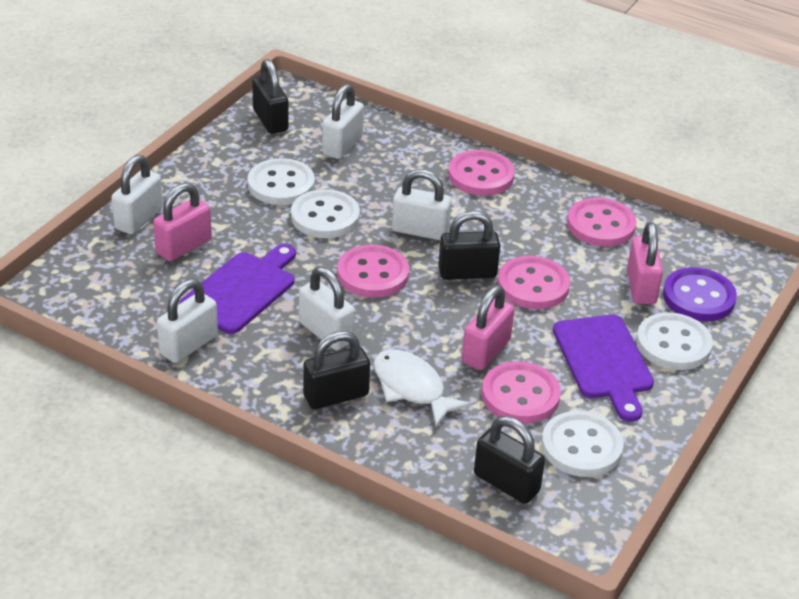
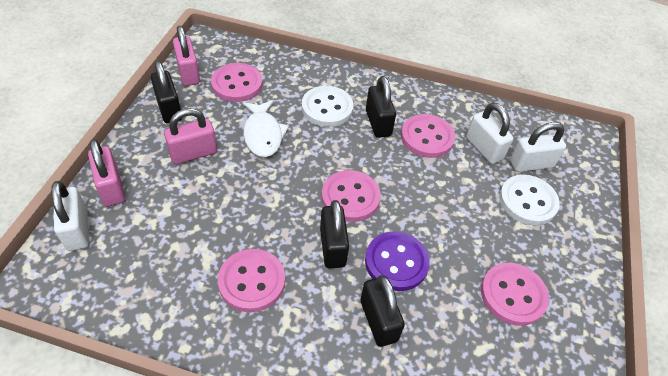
purple cutting board: [179,244,296,334] [553,315,654,422] = 2 -> none = 0
white button: [248,158,315,205] [291,189,360,238] [541,411,624,477] [636,312,713,370] = 4 -> [302,86,354,127] [499,175,560,226] = 2
white padlock: [111,155,163,234] [157,279,218,363] [299,267,355,350] [322,84,364,159] [392,169,451,240] = 5 -> [51,181,89,251] [466,103,513,164] [510,122,566,172] = 3

